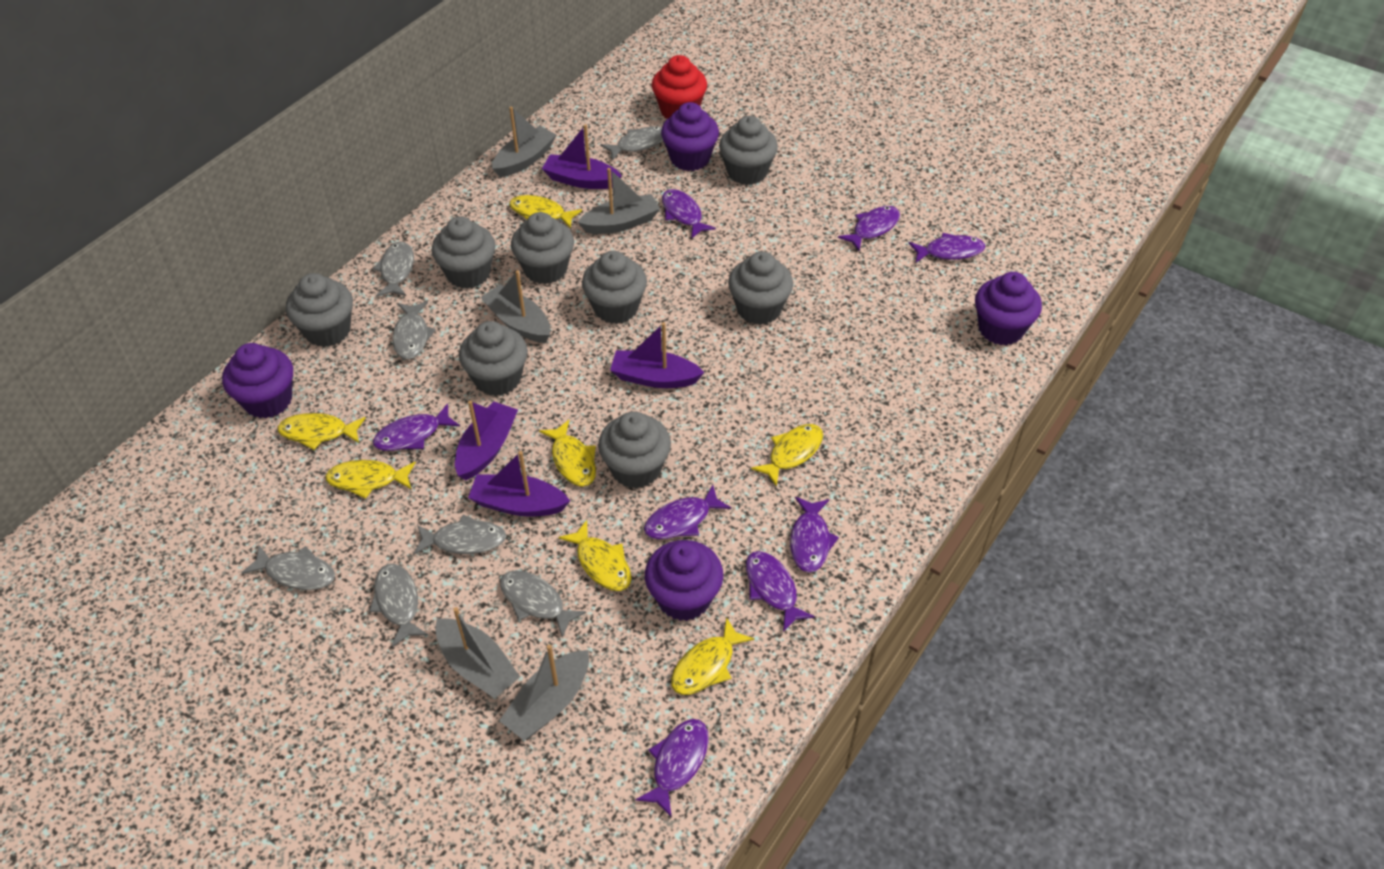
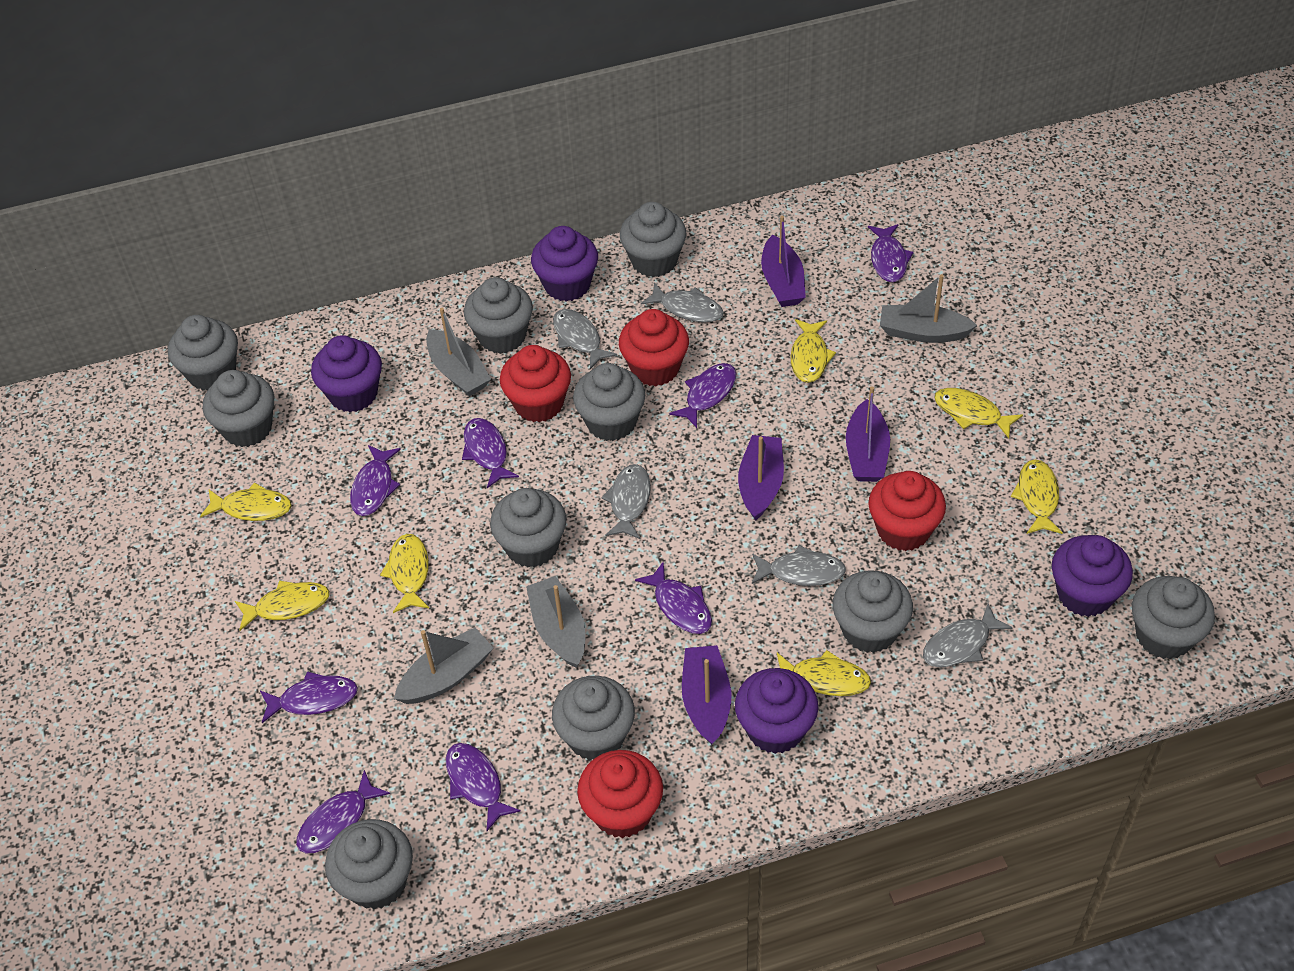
grey boat: [435,607,520,698] [481,270,550,343] [492,107,556,177] [499,644,589,740] [578,168,660,234] = 5 -> [394,628,493,704] [426,308,491,396] [526,576,585,668] [880,274,977,343] = 4
grey cupcake: [286,273,353,347] [432,216,496,289] [459,321,528,396] [511,212,574,284] [582,251,647,324] [598,411,671,489] [719,116,778,185] [728,252,793,325] = 8 -> [168,315,238,391] [203,370,274,447] [325,819,413,909] [464,277,533,354] [490,488,566,568] [552,676,635,761] [573,363,645,441] [620,202,686,277] [832,570,913,653] [1132,576,1215,659] = 10
grey fish: [242,545,335,590] [369,564,428,647] [372,241,414,296] [392,301,436,360] [413,514,506,555] [500,570,586,638] [600,126,663,161] = 7 -> [553,309,617,369] [601,464,651,539] [641,282,723,322] [752,545,846,586] [923,603,1013,667] = 5
red cupcake: [652,55,707,119] = 1 -> [500,345,571,423] [577,750,663,838] [619,309,689,386] [868,471,946,551] = 4

